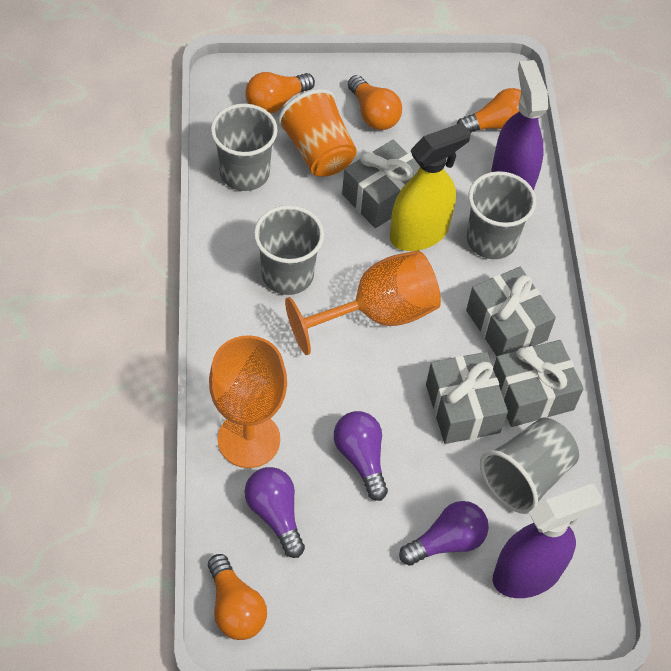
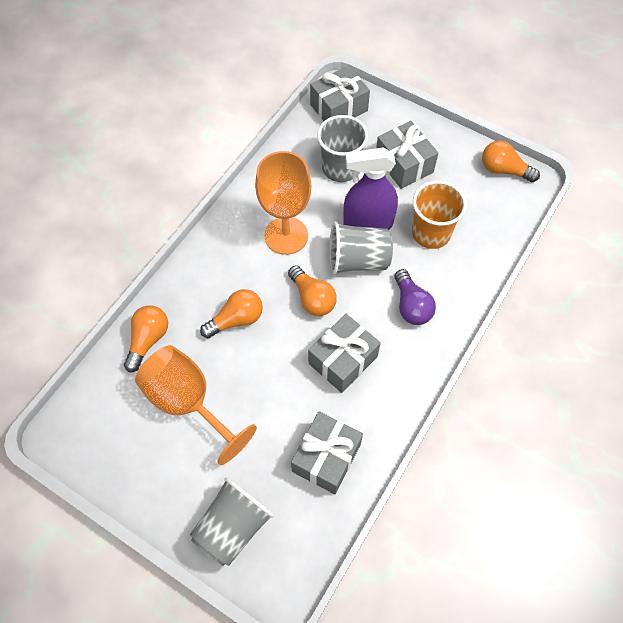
grey cup: [211,104,278,191] [254,205,324,295] [467,171,536,259] [480,418,579,514] = 4 -> [190,477,274,566] [317,115,368,182] [329,222,393,275] = 3
purple light bulb: [245,467,305,558] [334,411,388,501] [399,501,489,566] = 3 -> [395,269,436,325] = 1
purple spray bottle: [491,60,548,191] [493,483,602,598] = 2 -> [343,148,398,230] = 1
yellow spray bottle: [390,122,471,251] = 1 -> none = 0

